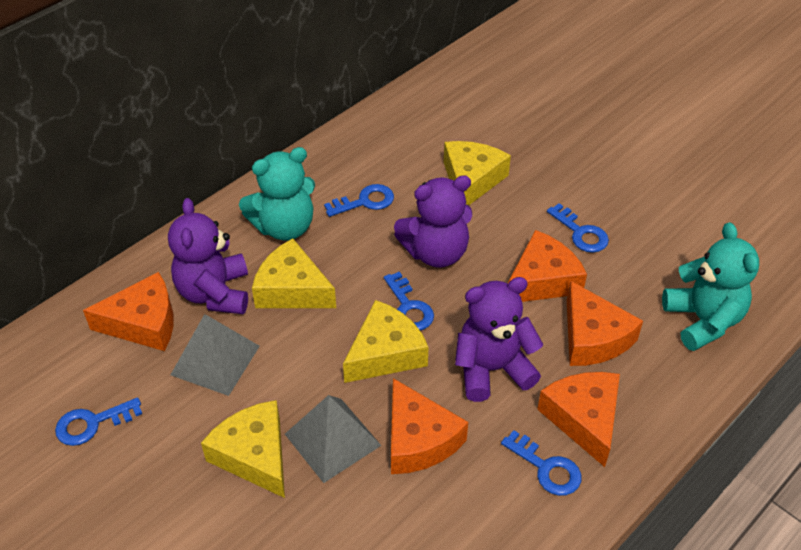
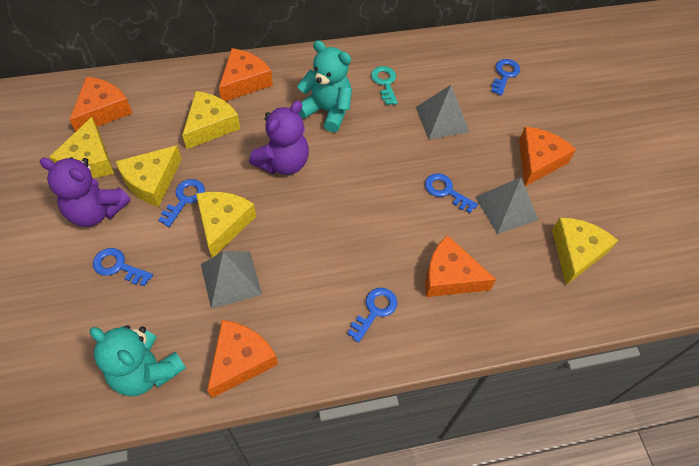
grey pyramid: [171,314,260,396] [285,395,382,483] = 2 -> [201,251,262,309] [416,85,469,139] [475,177,538,234] = 3
purple teddy bear: [168,198,248,314] [394,175,472,268] [455,277,544,402] = 3 -> [39,157,131,227] [249,101,309,175] = 2
turquoise key: none = 0 -> [371,66,398,105] = 1
yellow cheese: [201,400,285,498] [252,238,336,308] [343,300,428,383] [444,141,511,206] = 4 -> [49,117,114,178] [116,145,182,207] [182,91,240,149] [196,192,256,257] [552,218,618,285] = 5

